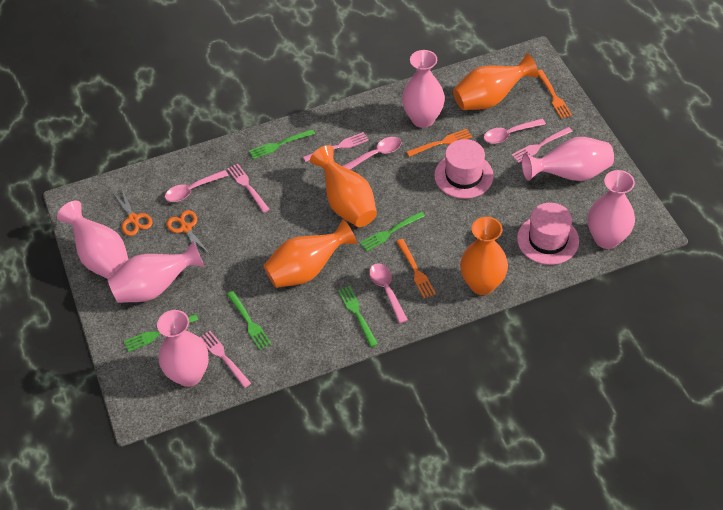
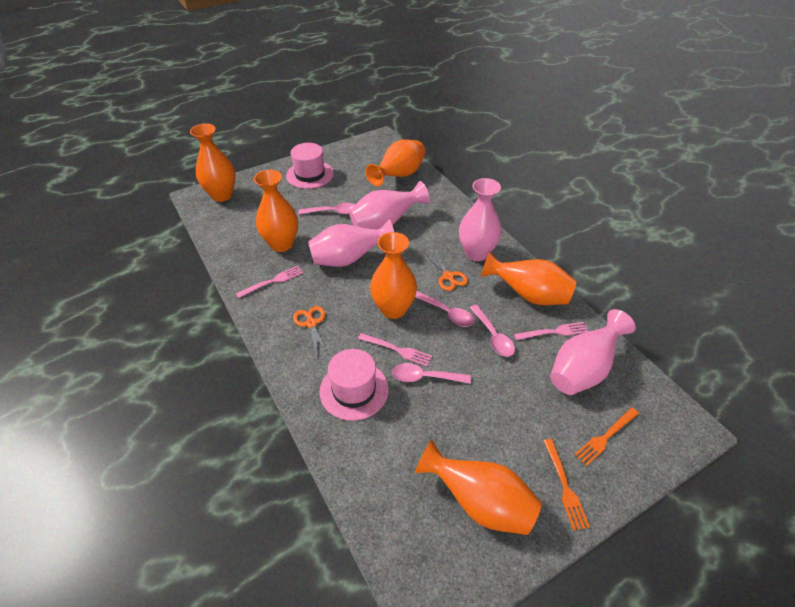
green fork: [124,314,199,352] [227,291,271,350] [249,129,315,160] [338,286,378,347] [360,211,425,251] = 5 -> none = 0
orange fork: [396,239,436,298] [406,129,472,157] [538,70,572,119] = 3 -> [543,439,590,531] [574,407,639,466] = 2
orange vase: [263,219,357,288] [310,145,377,227] [453,54,538,110] [460,217,508,295] = 4 -> [190,123,236,202] [254,170,298,252] [366,139,426,186] [370,232,417,319] [415,440,542,535] [480,251,577,305] = 6
pink fork: [199,331,251,388] [227,164,270,213] [303,132,369,162] [512,127,573,163] = 4 -> [236,266,303,298] [358,333,432,366] [514,322,589,340] = 3
pink vase: [57,201,129,279] [107,241,205,303] [157,310,209,387] [402,50,445,128] [522,137,614,181] [588,170,635,249] = 6 -> [308,219,394,267] [349,181,430,229] [459,178,502,261] [550,309,636,395] = 4

